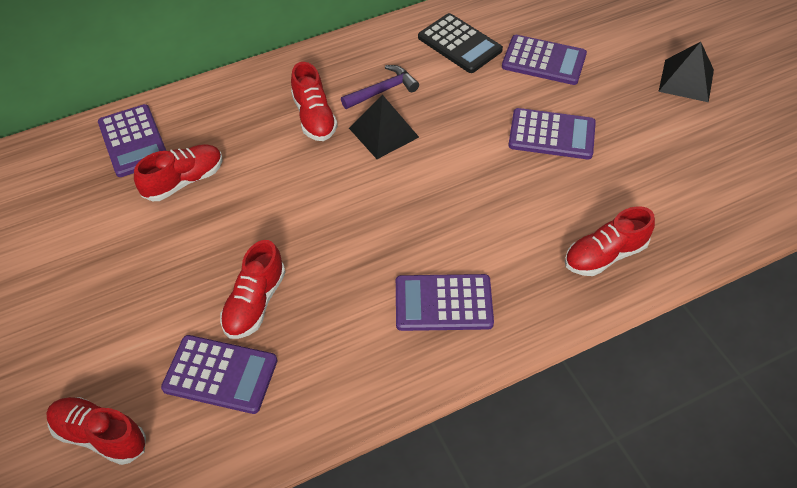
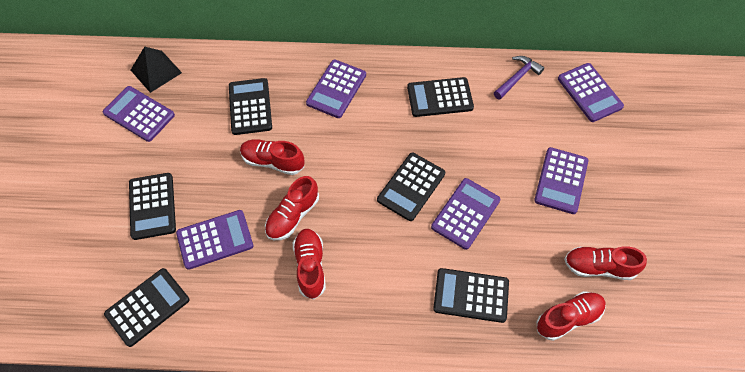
black calculator: [418,13,503,73] = 1 -> [104,268,189,347] [129,173,176,240] [229,78,272,135] [377,153,445,221] [407,77,474,117] [433,268,509,323] = 6
black pyramid: [349,95,419,159] [658,42,714,102] = 2 -> [131,46,182,93] = 1
purple calculator: [98,104,166,177] [161,335,277,414] [396,274,494,331] [502,35,587,85] [508,108,596,159] = 5 -> [103,86,175,142] [176,210,253,270] [306,59,366,118] [431,178,501,250] [534,147,588,214] [558,63,624,122] = 6

